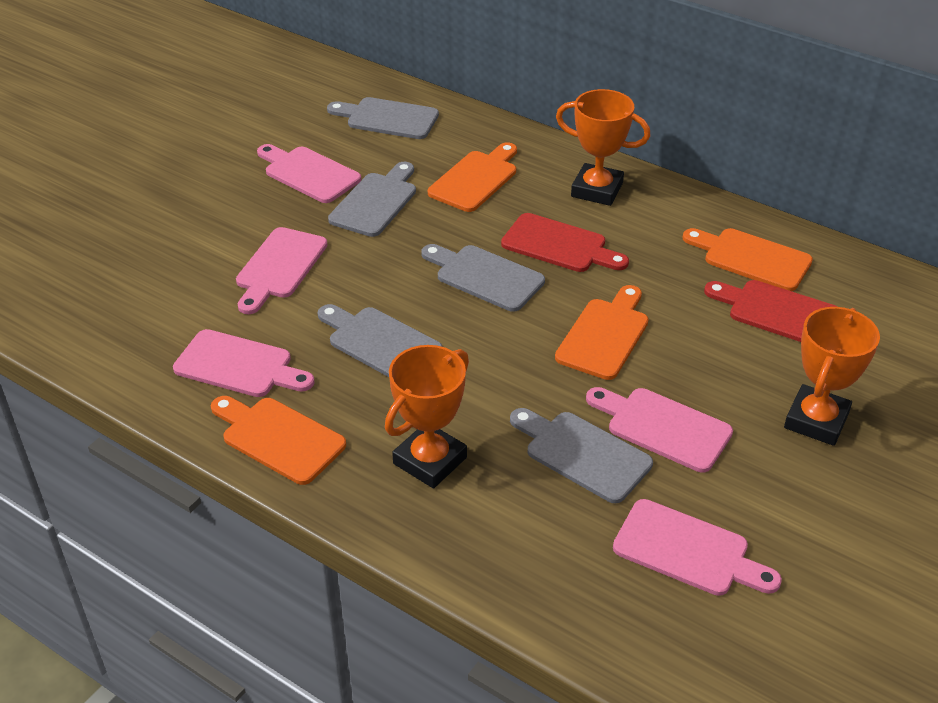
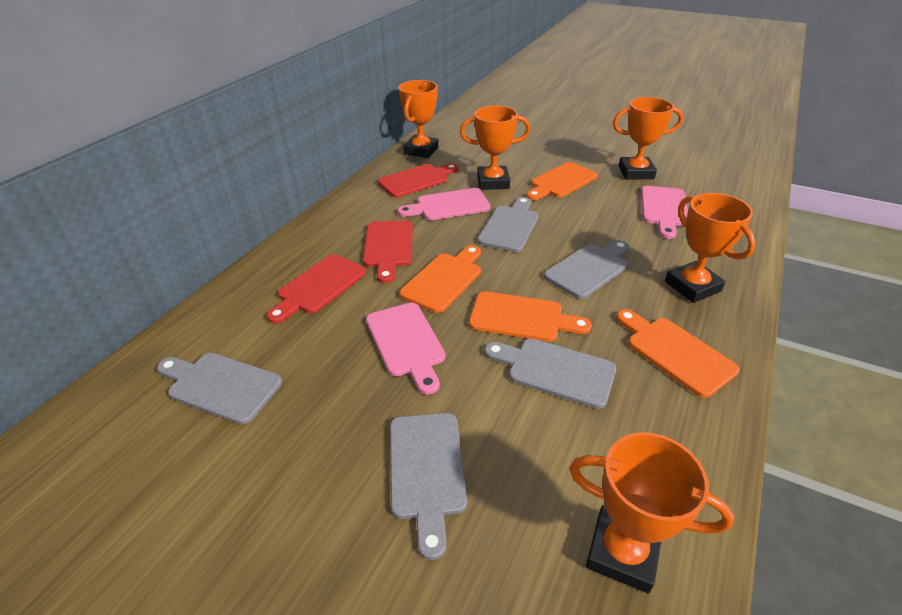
orange trophy: [385,345,469,488] [556,89,651,206] [784,307,880,446] = 3 -> [398,80,439,158] [460,106,531,190] [569,432,734,593] [613,97,683,180] [665,193,756,303] = 5
pink cutting board: [173,329,315,397] [236,227,327,314] [257,144,361,203] [586,387,733,472] [613,499,782,596] = 5 -> [366,303,445,395] [398,188,490,220] [641,186,688,239] = 3
red cutting board: [501,213,629,272] [704,280,838,342] = 2 -> [267,254,366,324] [363,221,413,283] [378,163,459,198] = 3

